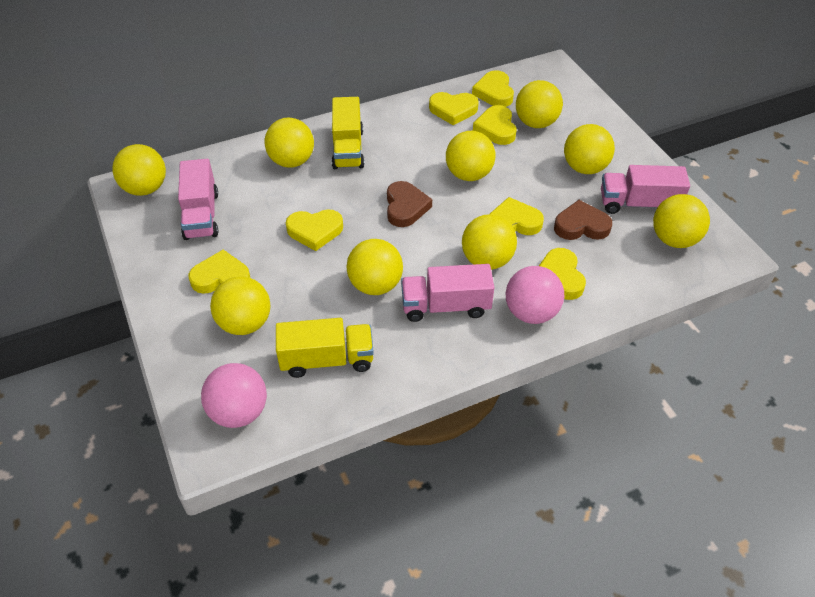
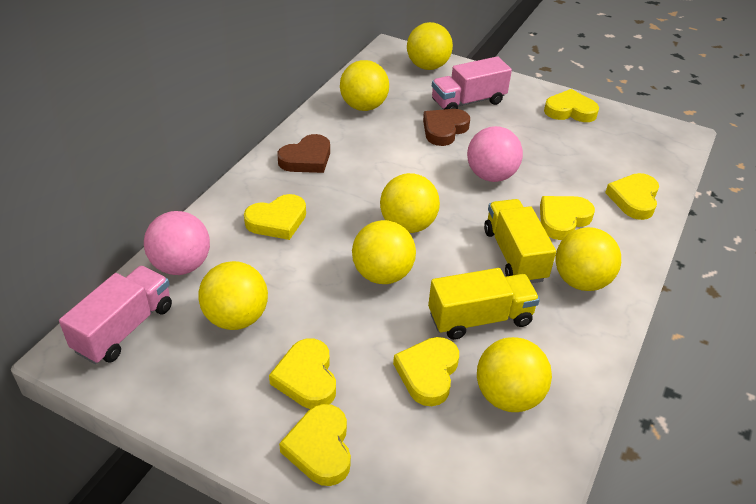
pink truck: [178,159,218,240] [401,264,494,322] [601,165,690,214] = 3 -> [59,266,172,364] [432,56,512,110] = 2
yellow ball: [112,144,166,196] [210,276,271,335] [265,118,314,168] [346,239,403,295] [446,131,495,181] [462,214,517,270] [516,80,563,128] [564,124,615,174] [653,194,710,248] = 9 -> [198,261,268,330] [340,60,389,111] [352,220,416,284] [380,173,440,233] [407,22,453,70] [477,337,552,412] [556,227,621,291] = 7

